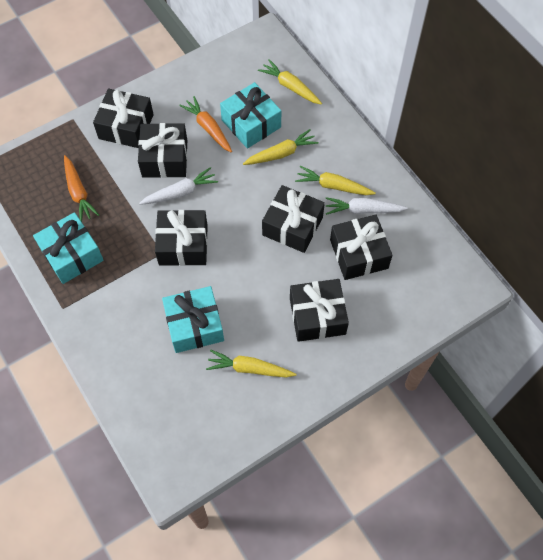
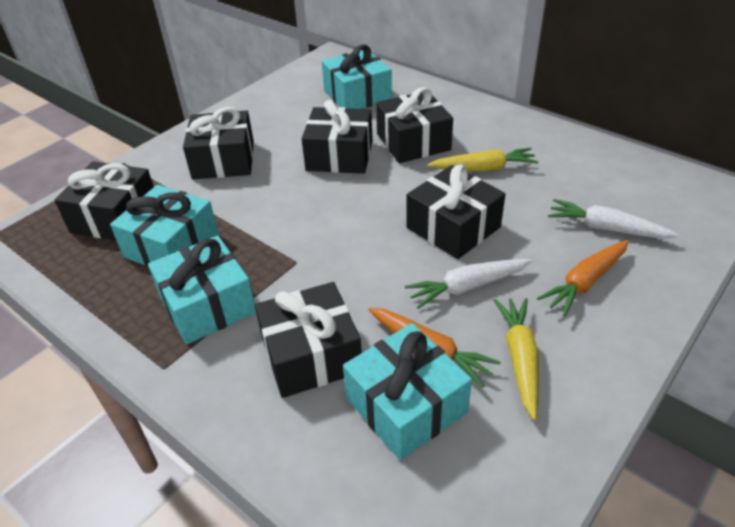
turquoise gift: [33,212,104,284] [162,286,224,353] [220,82,281,149] = 3 -> [110,185,219,267] [148,236,256,344] [322,45,392,109] [343,323,472,460] = 4
yellow carrot: [206,350,296,377] [243,129,319,165] [258,59,322,105] [295,166,376,195] = 4 -> [427,148,539,171] [494,298,539,420] = 2

